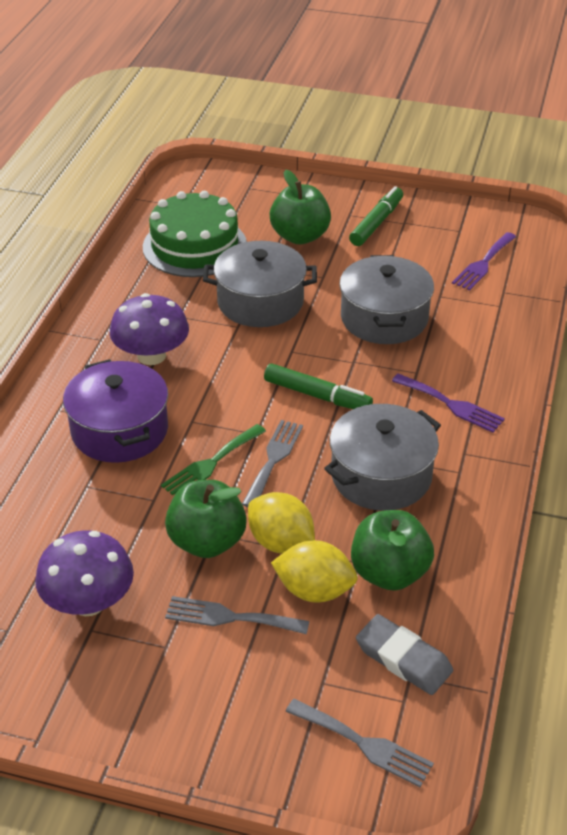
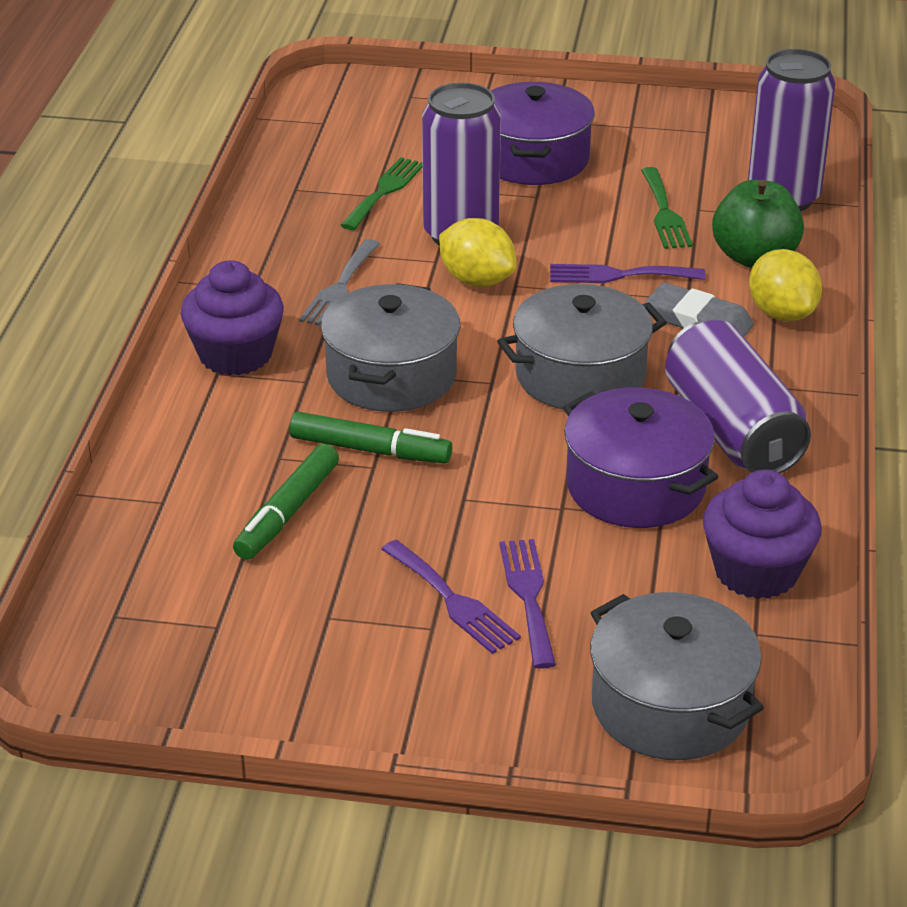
green apple: [165,480,247,558] [270,170,331,245] [351,510,434,591] = 3 -> [712,179,804,268] = 1
green cake: [143,191,247,277] = 1 -> none = 0
green fork: [161,424,266,495] = 1 -> [341,157,422,230] [641,167,693,249] = 2
grey fork: [165,596,309,635] [242,420,303,507] [285,699,434,787] = 3 -> [299,239,380,326] = 1
purple can: none = 0 -> [422,83,501,246] [665,320,811,473] [748,49,835,211] = 3
purple cupcake: none = 0 -> [181,260,284,376] [703,470,821,599] = 2
purple fork: [392,373,505,433] [452,232,516,290] = 2 -> [381,540,521,654] [499,539,556,669] [550,264,705,283] = 3
purple mushroom: [35,530,134,616] [110,293,189,365] = 2 -> none = 0
purple pot: [63,359,168,463] = 1 -> [491,82,595,185] [563,387,718,528] = 2

